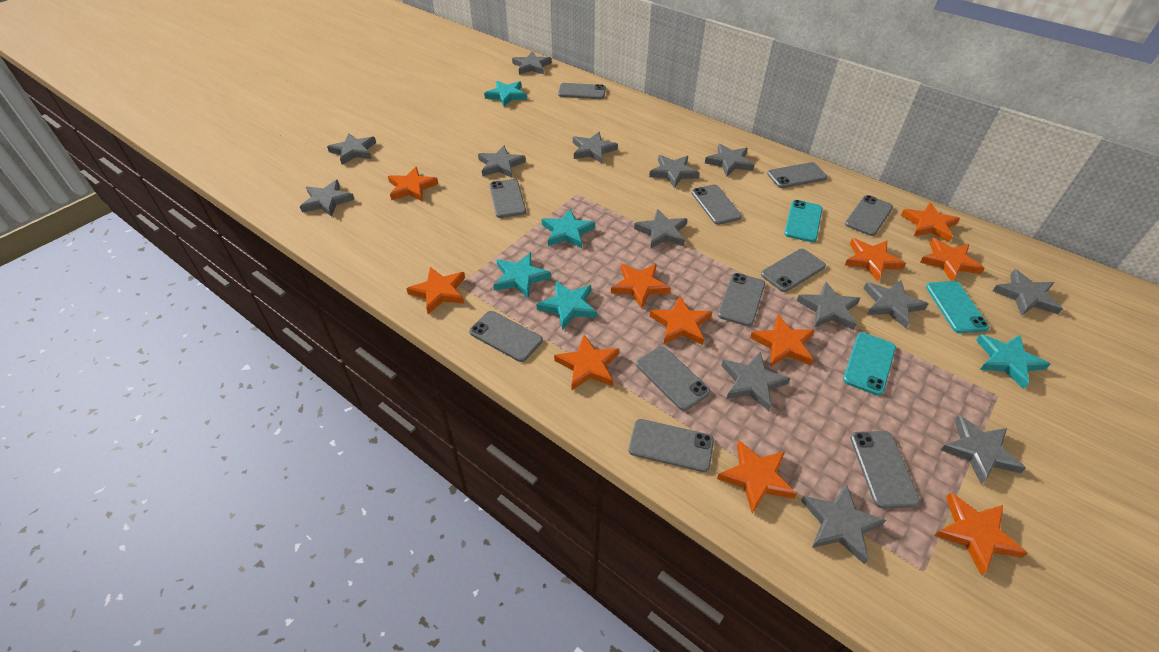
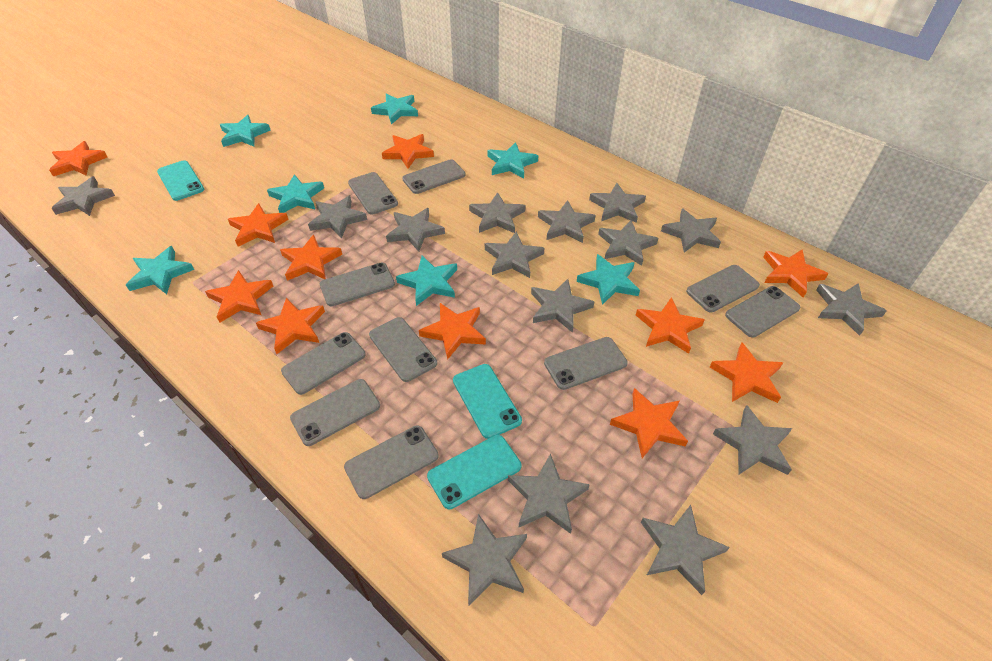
grey phone: [469,311,543,362] [489,179,526,218] [558,83,606,99] [629,419,714,472] [636,346,710,411] [692,185,742,225] [718,273,765,326] [761,249,826,292] [767,162,827,188] [845,195,893,236] [850,431,920,508] = 11 -> [281,332,366,395] [290,379,380,446] [320,263,395,306] [344,426,439,499] [348,172,398,215] [369,317,437,382] [402,159,466,194] [544,337,628,390] [686,265,760,312] [725,286,800,337] = 10
grey star: [300,180,355,217] [327,133,376,165] [478,145,526,178] [512,52,552,75] [573,132,618,163] [634,209,687,249] [649,155,700,188] [705,144,754,177] [721,352,790,411] [797,281,860,330] [801,483,886,564] [863,280,928,328] [941,415,1026,484] [993,269,1063,316] = 14 -> [51,176,115,216] [308,195,367,238] [386,208,445,252] [442,514,527,605] [469,192,526,233] [485,231,544,278] [508,453,590,534] [531,279,594,333] [538,200,595,243] [589,183,646,223] [598,220,658,266] [641,505,730,595] [661,208,721,253] [713,405,792,475] [816,283,887,336] = 15
turquoise star: [484,81,527,107] [493,252,551,298] [536,281,597,330] [542,209,595,248] [976,334,1050,389] = 5 -> [126,246,194,294] [220,115,271,147] [267,174,324,213] [371,93,418,125] [396,256,457,306] [487,142,538,178] [577,254,640,305] = 7

